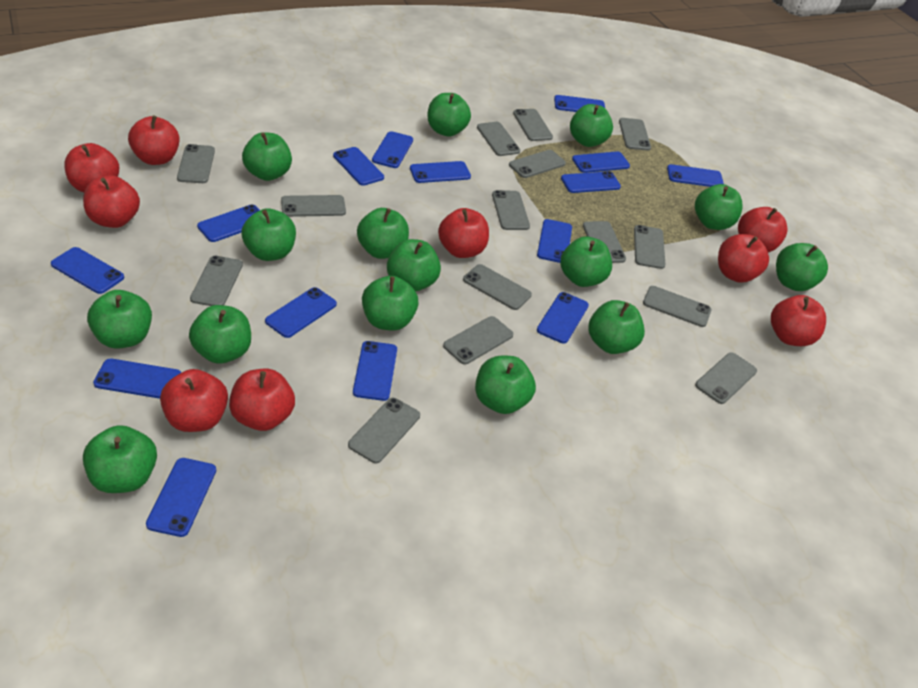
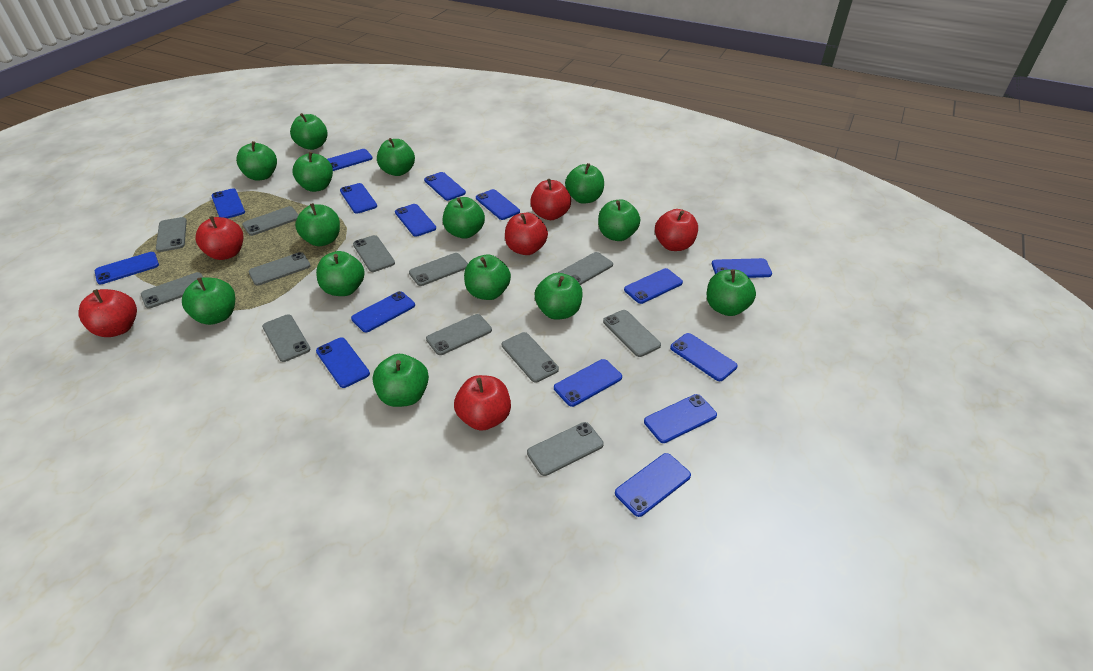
green apple: [83,425,157,493] [87,290,152,349] [189,305,251,364] [241,208,296,261] [242,132,292,181] [357,208,409,259] [362,276,419,330] [387,239,441,292] [427,93,471,137] [475,356,536,414] [560,236,612,287] [570,104,613,147] [589,300,645,354] [695,184,743,230] [776,243,828,291] = 15 -> [182,277,235,325] [236,141,277,181] [290,113,328,150] [292,152,333,192] [295,203,340,246] [316,251,365,296] [373,354,429,407] [377,138,415,176] [443,197,485,239] [464,254,511,300] [535,273,583,320] [565,163,604,204] [598,200,640,241] [706,269,756,316] = 14
grey phone: [177,144,215,183] [190,256,243,306] [281,195,346,217] [348,398,420,463] [443,316,513,365] [463,264,532,310] [477,122,520,156] [492,190,530,230] [509,150,566,178] [513,109,553,141] [583,221,626,263] [619,118,651,150] [634,225,665,269] [643,286,712,327] [695,352,757,404] = 15 -> [141,272,203,309] [156,217,187,252] [242,206,298,236] [248,252,311,286] [262,314,311,362] [353,235,395,272] [409,253,468,286] [426,314,492,355] [502,332,559,383] [527,422,604,476] [558,252,613,285] [603,310,661,357] = 12
red apple: [64,143,119,192] [83,175,140,228] [128,116,180,165] [160,369,228,432] [229,369,295,431] [438,208,489,258] [718,234,769,283] [738,207,787,253] [771,295,826,346] = 9 -> [78,289,137,337] [196,216,243,260] [454,375,511,431] [505,213,548,255] [530,179,571,220] [655,209,698,251] = 6

